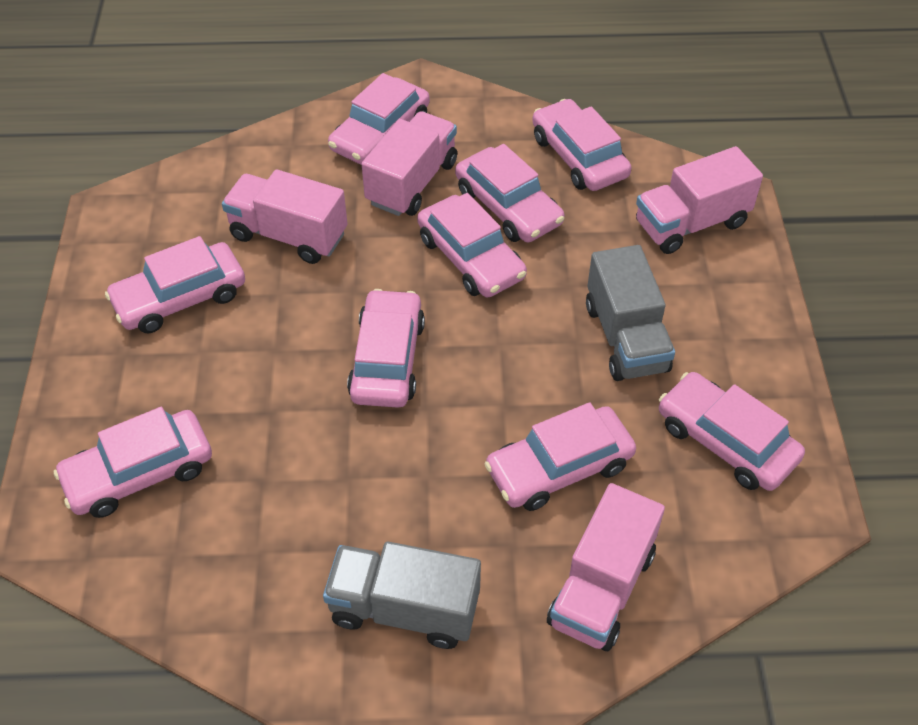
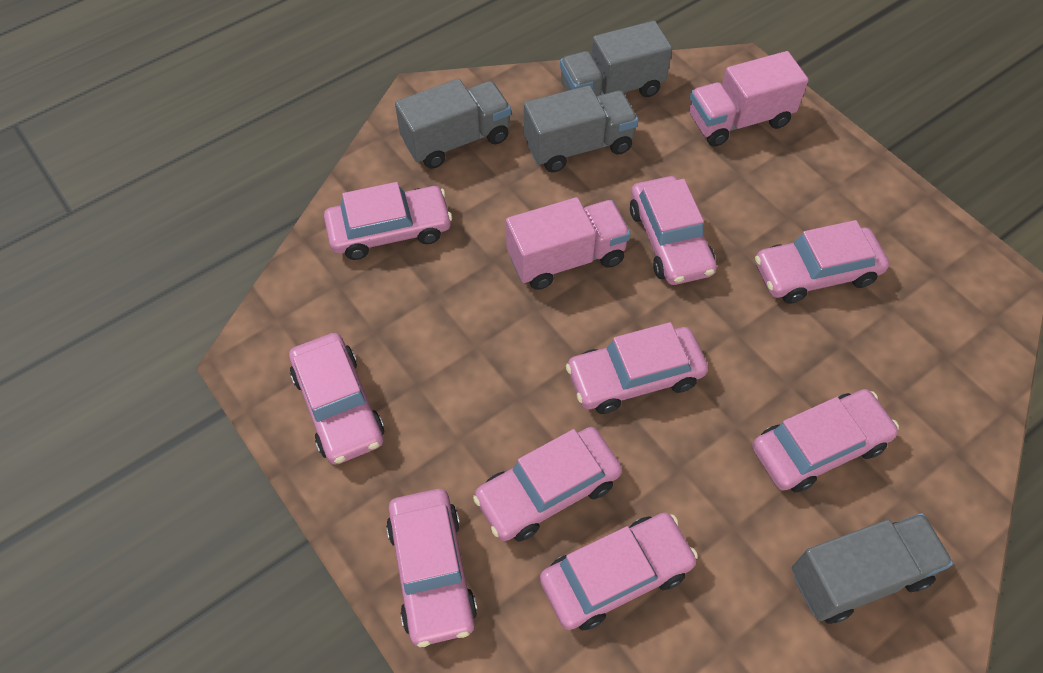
grey truck: [323,542,481,649] [586,245,675,381] = 2 -> [395,79,511,169] [524,85,638,173] [560,21,672,97] [792,513,953,624] = 4
pink truck: [222,169,348,264] [362,111,457,216] [547,483,665,651] [636,146,763,254] = 4 -> [506,197,631,290] [689,51,809,147] = 2

